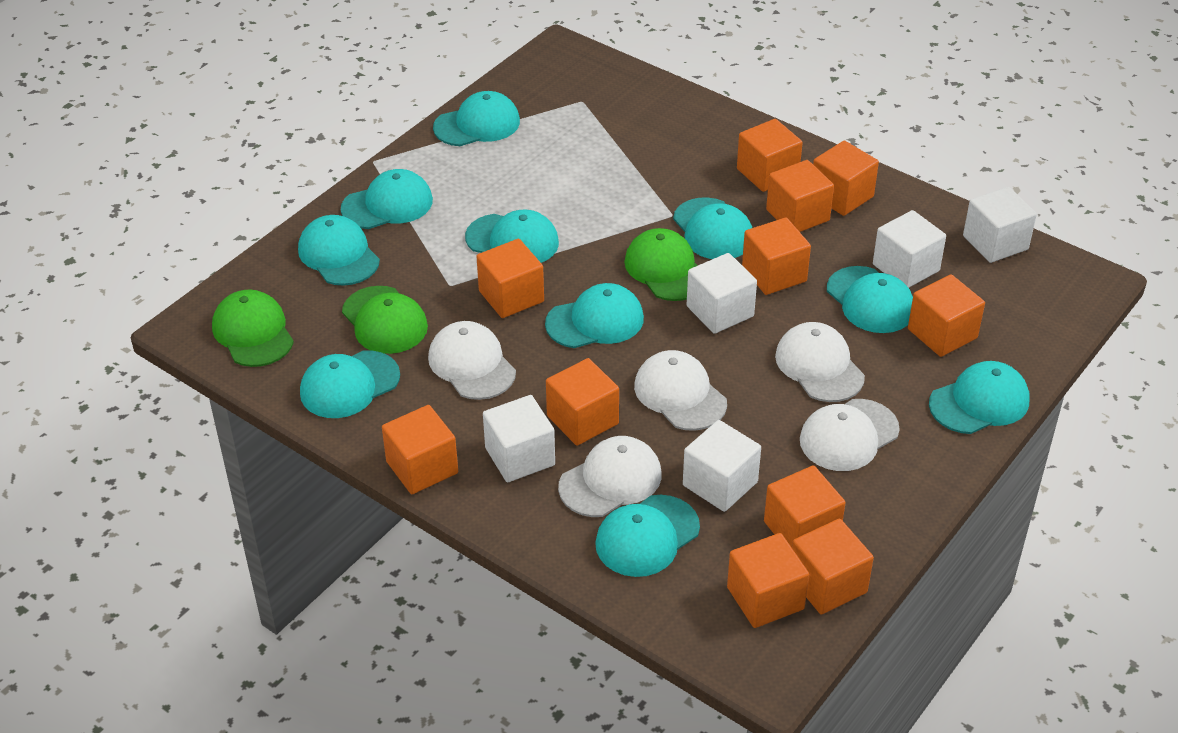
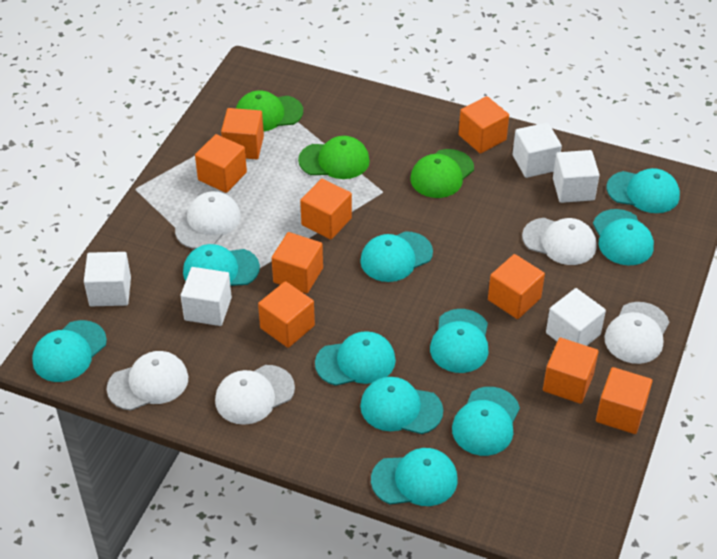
orange cube: [382,405,458,494] [476,239,544,318] [546,358,619,446] [727,533,809,628] [737,119,803,192] [742,218,811,295] [764,465,846,547] [766,160,834,232] [792,519,874,615] [813,140,879,216] [908,274,985,357] = 11 -> [195,134,247,193] [221,108,264,159] [258,281,315,348] [272,232,323,294] [300,179,352,240] [459,96,509,154] [488,254,545,319] [543,338,599,404] [596,367,652,434] = 9

